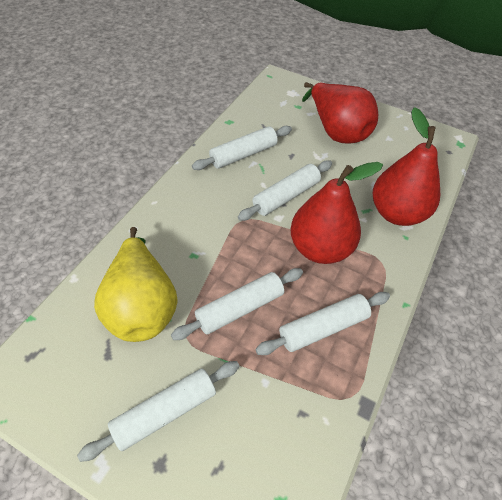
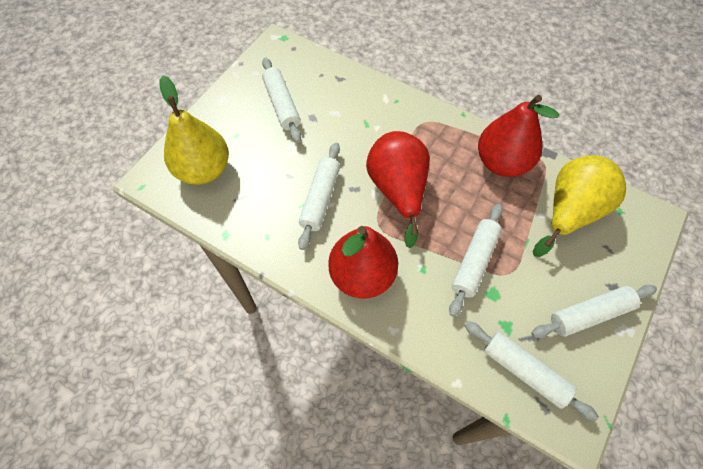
yellow pear: [94,227,177,342] = 1 -> [160,75,229,185] [533,156,626,257] = 2

